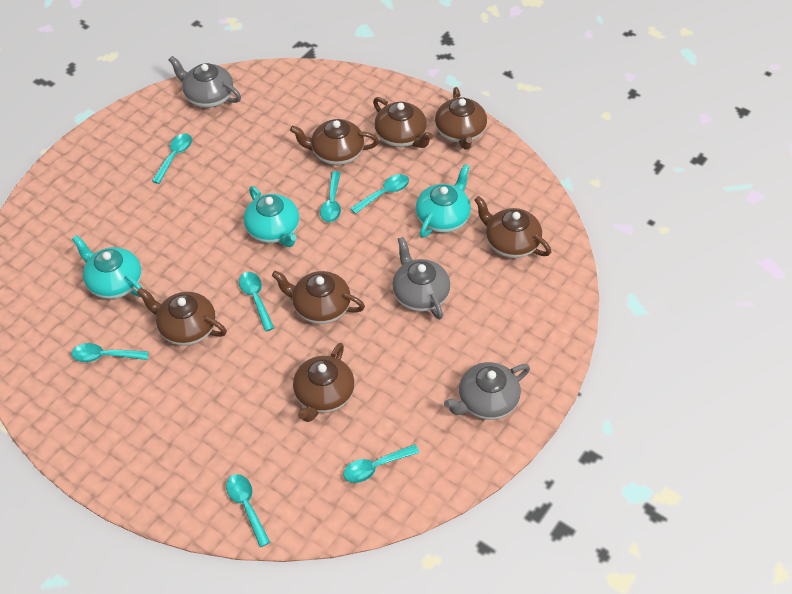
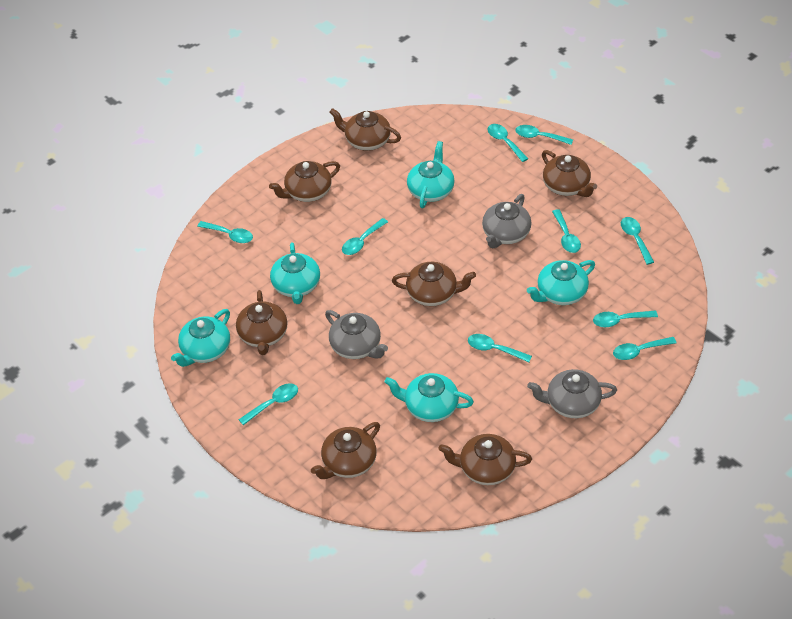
turquoise spoon: [71,343,149,362] [152,133,192,184] [226,474,270,547] [239,272,274,331] [320,171,341,222] [343,444,420,483] [350,174,409,214] = 7 -> [197,221,253,243] [238,383,298,425] [342,218,388,255] [468,334,532,362] [488,124,528,162] [515,125,573,145] [552,209,581,253] [593,311,658,327] [613,337,677,360] [621,217,654,265] = 10
turquoise teapot: [72,235,142,299] [244,186,299,247] [416,164,471,238] = 3 -> [171,309,230,367] [270,242,320,304] [385,373,474,422] [407,141,455,208] [527,260,595,305] = 5

